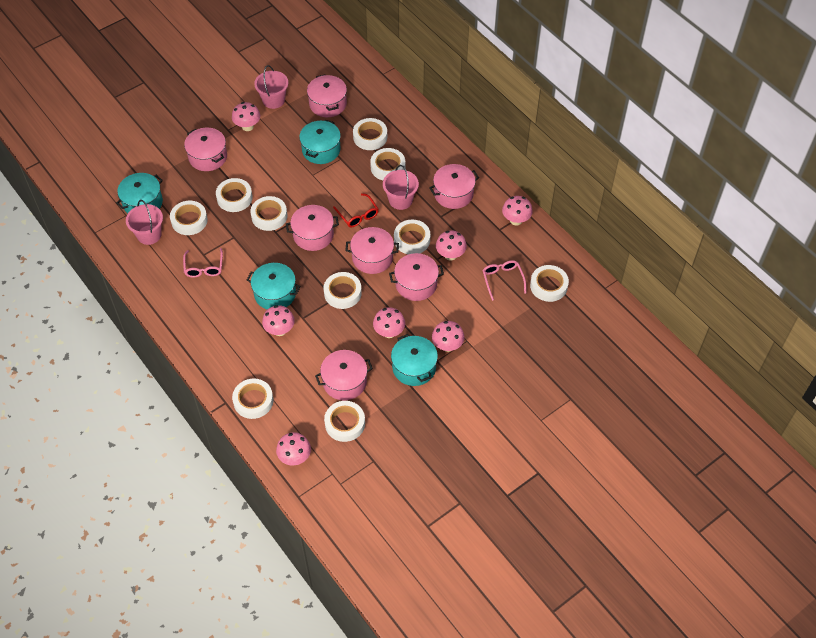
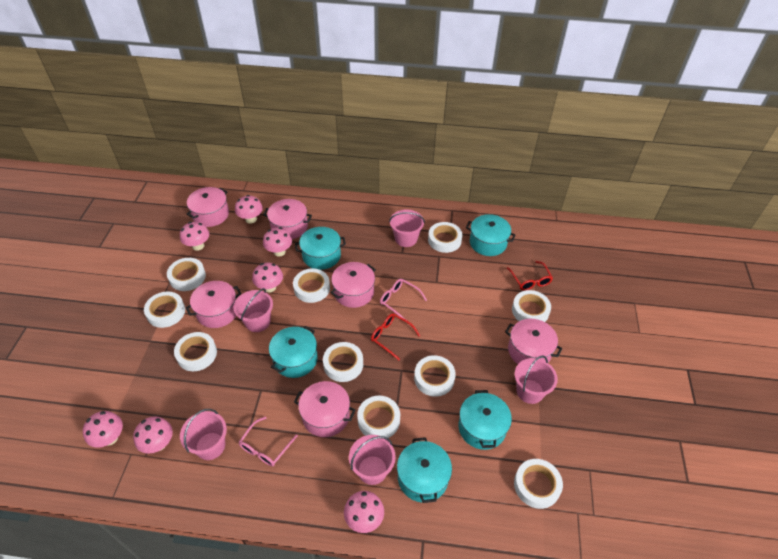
pink bucket: [126,200,163,245] [254,65,288,109] [383,165,419,210] = 3 -> [180,409,227,460] [233,288,273,332] [349,435,396,485] [389,209,425,247] [515,355,558,404] = 5
pink pot: [184,128,227,171] [286,205,339,251] [307,74,347,117] [315,350,373,400] [345,227,399,274] [389,253,444,301] [429,164,479,209] = 7 -> [186,281,241,328] [187,187,229,227] [263,199,312,239] [294,381,356,437] [330,262,376,308] [505,319,562,364] = 6
red glasses: [333,193,379,227] = 1 -> [371,313,420,360] [507,261,553,291] = 2
turquoise pot: [116,173,163,213] [247,263,301,310] [299,120,341,164] [391,334,438,386] = 4 -> [269,326,318,378] [295,227,346,270] [397,437,452,503] [458,390,512,450] [466,214,516,256] = 5

